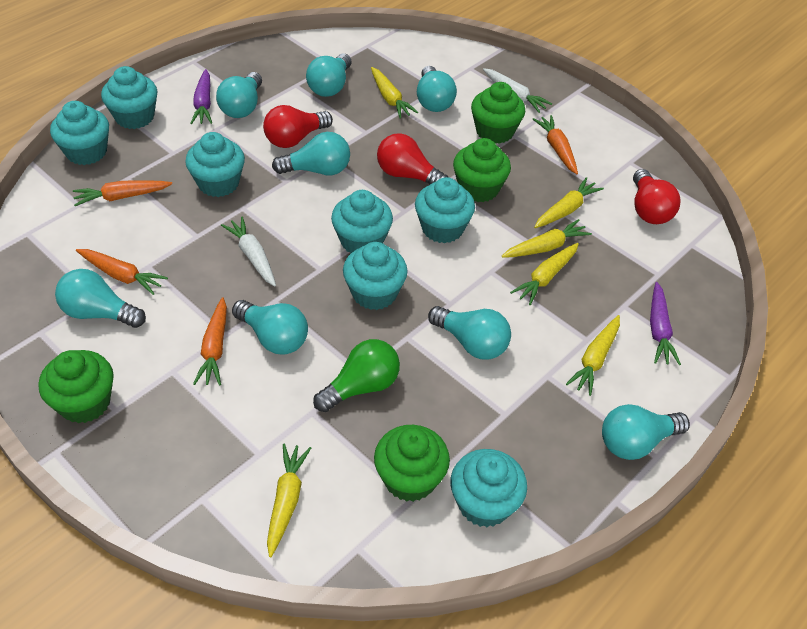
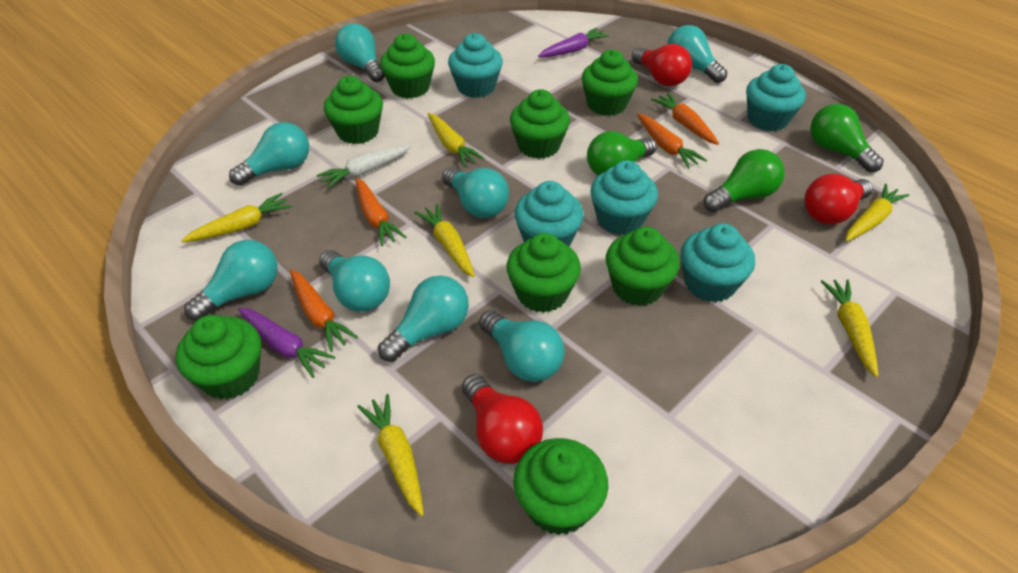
green cupcake: [39,350,114,423] [374,425,450,502] [453,138,511,202] [471,82,525,144] = 4 -> [176,315,261,399] [324,76,383,144] [380,34,435,99] [507,233,581,313] [510,89,570,159] [513,438,608,535] [581,50,638,116] [606,227,680,306] = 8
green light bulb: [313,339,400,412] = 1 -> [587,131,657,176] [704,149,785,212] [810,104,884,173] = 3
turquoise cupcake: [50,101,109,165] [101,66,157,129] [185,132,245,197] [331,190,393,253] [343,242,408,310] [415,177,475,243] [450,449,527,527] = 7 -> [448,33,503,98] [514,181,584,247] [590,160,658,235] [681,223,755,302] [746,64,806,131] = 5
white carrot: [221,217,276,286] [483,68,552,113] = 2 -> [317,145,411,189] = 1

